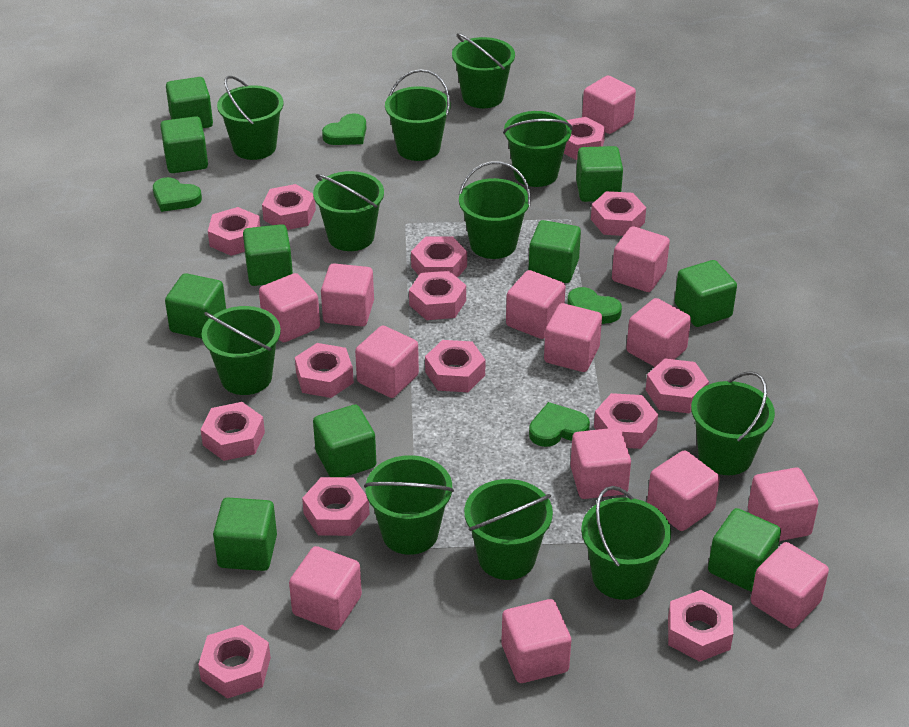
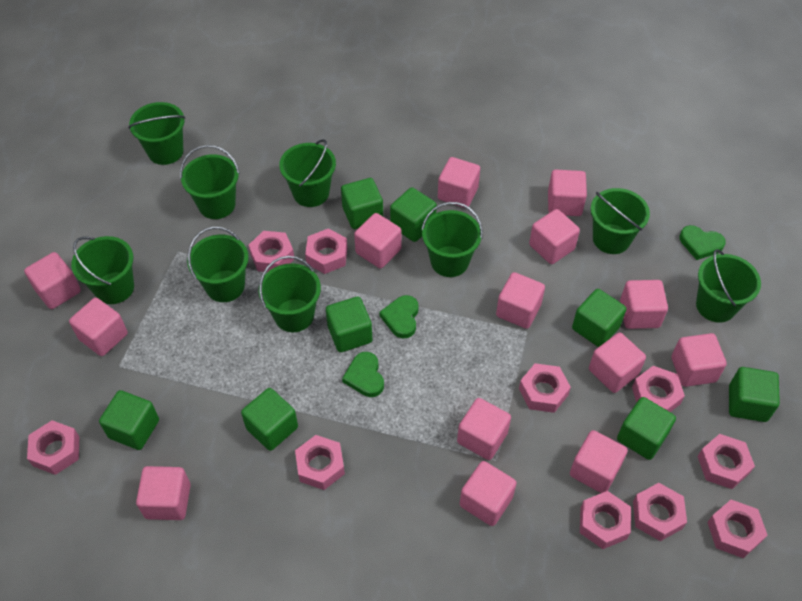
green bucket: [202,306,281,395] [217,76,284,160] [313,171,384,251] [364,455,454,555] [385,69,451,161] [452,33,515,108] [459,161,531,259] [464,479,553,580] [503,111,572,187] [581,486,671,600] [691,371,775,475] = 11 -> [71,236,134,304] [129,102,185,165] [180,145,240,219] [187,227,249,302] [259,256,321,332] [279,139,336,207] [421,202,483,277] [591,188,650,254] [696,249,761,323] = 9
green cube: [160,116,208,173] [165,273,226,339] [166,77,213,128] [213,498,277,571] [243,224,293,286] [313,405,376,477] [529,220,581,283] [576,146,623,202] [674,260,737,327] [708,508,781,592] = 10 -> [99,390,159,450] [241,388,298,451] [326,297,372,352] [341,178,383,229] [390,187,437,242] [572,289,626,347] [617,397,676,460] [729,367,780,422] = 8
green heart: [153,177,202,212] [322,113,366,145] [529,402,590,447] [567,287,622,324] = 4 -> [342,352,384,397] [379,295,419,338] [680,225,726,260] = 3
pink nut: [198,625,271,699] [201,402,265,461] [208,207,260,256] [262,184,316,230] [295,343,354,398] [302,477,370,536] [409,271,466,320] [411,237,467,278] [425,340,486,392] [564,117,605,160] [591,191,646,236] [594,393,658,449] [646,359,709,414] [668,590,733,662] = 14 -> [27,420,79,475] [248,231,294,272] [295,435,345,490] [305,228,348,274] [519,363,571,413] [580,491,631,549] [632,366,685,412] [633,483,687,541] [697,434,755,489] [707,500,768,558] = 10

